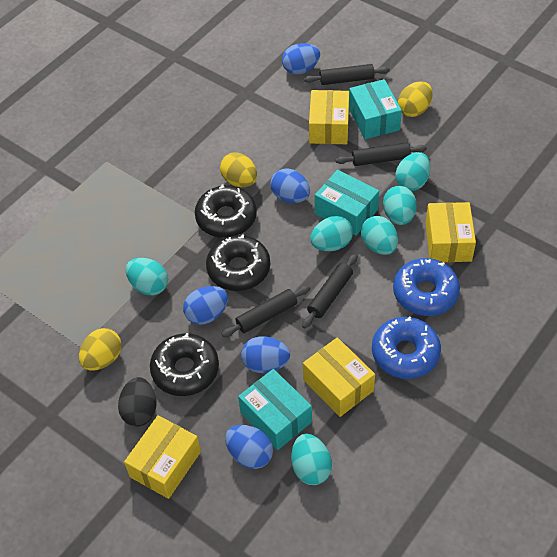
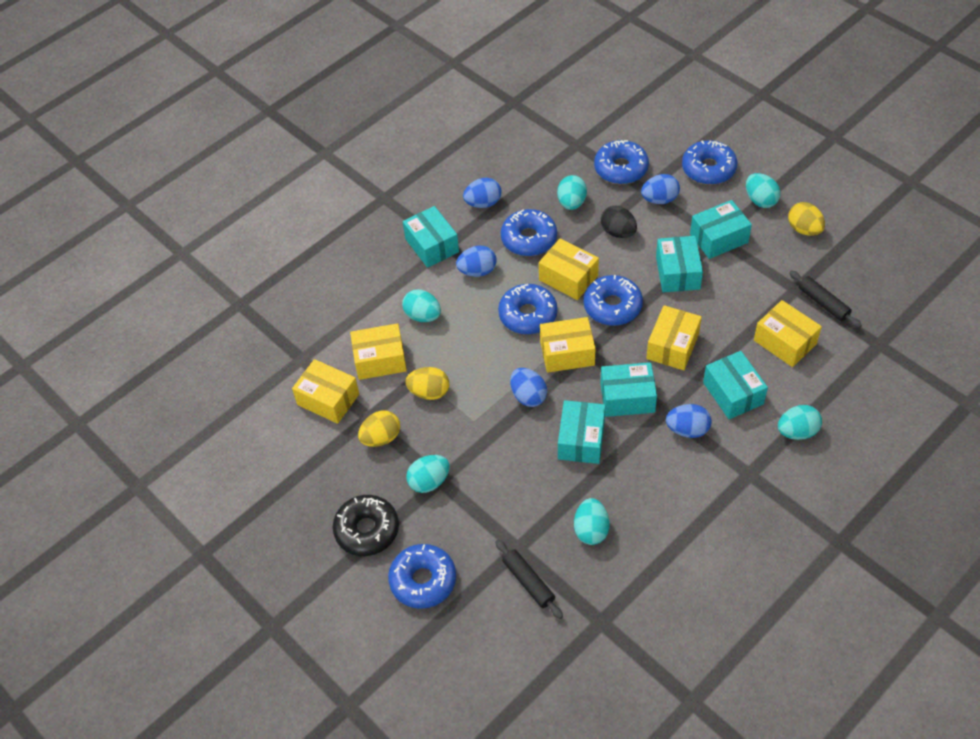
black donut: [150,333,219,396] [195,184,257,238] [206,235,270,291] = 3 -> [332,495,399,556] = 1
black rolling pin: [222,285,311,337] [302,254,357,328] [304,64,390,85] [336,143,427,166] = 4 -> [495,540,563,619] [789,270,862,328] = 2
blue donut: [372,316,441,379] [393,258,460,316] = 2 -> [388,544,456,609] [498,284,558,334] [501,209,557,256] [583,275,643,326] [594,140,649,184] [682,140,737,185] = 6
turquoise box: [238,369,312,450] [315,170,379,236] [349,79,402,139] = 3 -> [403,206,459,268] [558,400,606,464] [600,362,657,417] [656,236,703,292] [690,200,752,259] [703,351,768,419] = 6
yellow box: [124,415,201,499] [303,337,375,417] [309,90,349,144] [425,202,476,262] = 4 -> [292,359,359,424] [350,323,407,380] [539,238,599,300] [540,317,596,373] [646,305,702,370] [754,300,822,367] = 6

